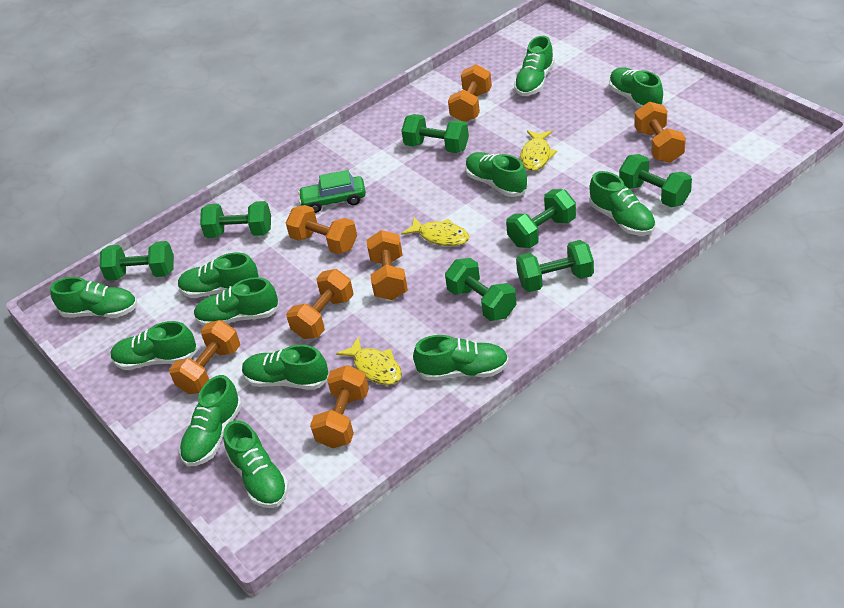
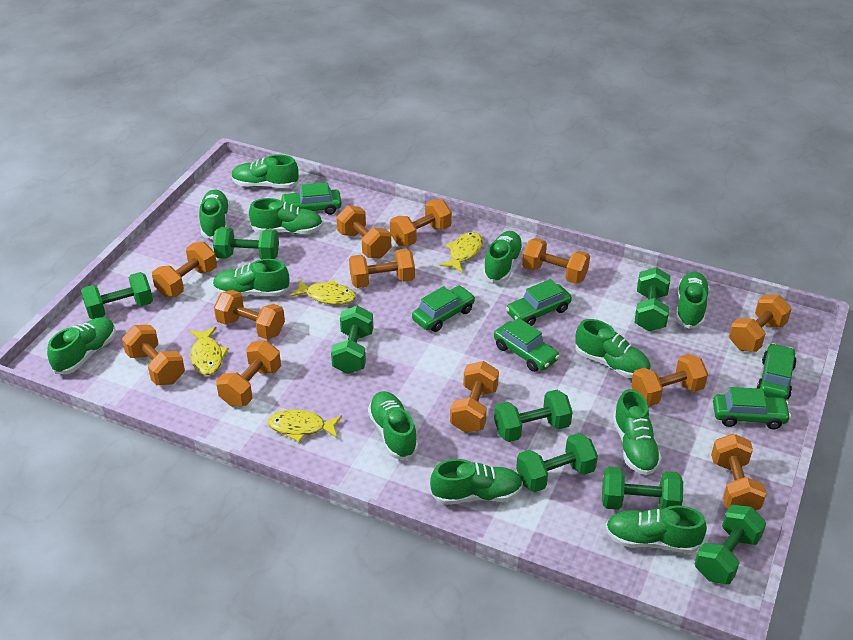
green car: [298,170,366,213] = 1 -> [280,182,341,215] [412,286,475,332] [494,318,560,372] [506,279,572,326] [713,387,791,429] [757,343,797,400] = 6
green dumbbell: [100,241,174,281] [200,201,271,238] [401,114,469,153] [445,258,517,321] [506,189,576,248] [516,240,594,292] [619,154,692,207] = 7 -> [81,272,153,319] [213,227,279,259] [331,306,373,374] [494,390,572,442] [516,433,598,492] [602,467,683,510] [635,267,670,332] [695,505,766,584] = 8
orange dumbbell: [169,320,240,394] [286,205,357,254] [286,269,354,339] [310,365,369,448] [367,230,408,300] [448,64,492,122] [635,101,686,163] = 7 -> [122,325,185,385] [152,242,217,297] [214,290,285,339] [216,340,281,407] [336,206,391,259] [349,249,415,288] [390,200,452,246] [450,361,499,433] [522,238,590,284] [631,354,708,406] [711,434,767,510] [729,295,791,352] = 12
yellow fish: [336,336,402,385] [401,217,470,246] [520,130,557,171] = 3 -> [189,327,229,375] [267,410,342,442] [290,279,356,305] [439,232,483,273] = 4

